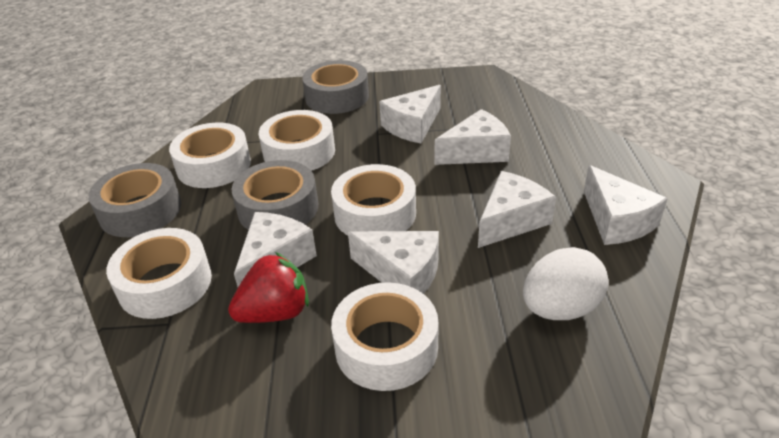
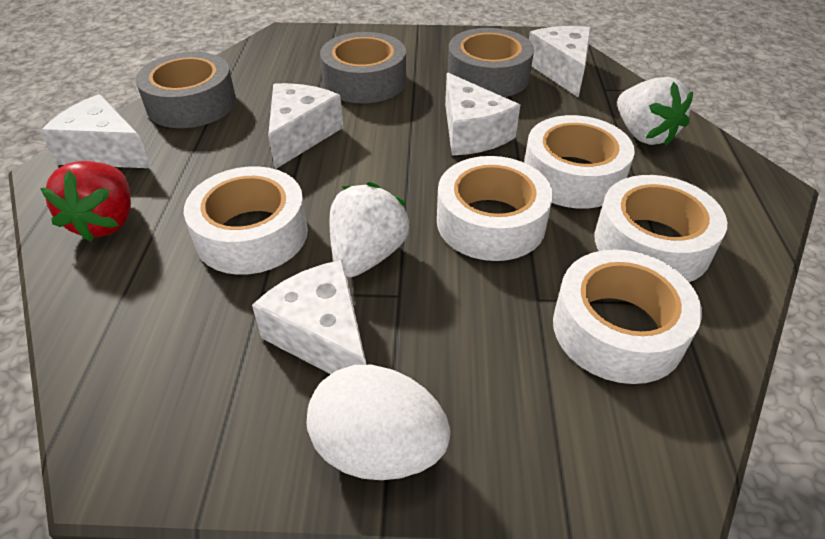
white cheese: [234,212,317,287] [348,231,439,294] [379,85,441,143] [435,109,511,165] [478,171,556,248] [584,165,668,245] = 6 -> [40,94,151,168] [252,260,366,374] [268,83,344,169] [445,73,520,156] [529,26,591,97] = 5
white strawberry: none = 0 -> [330,182,410,277] [617,77,693,146] = 2

